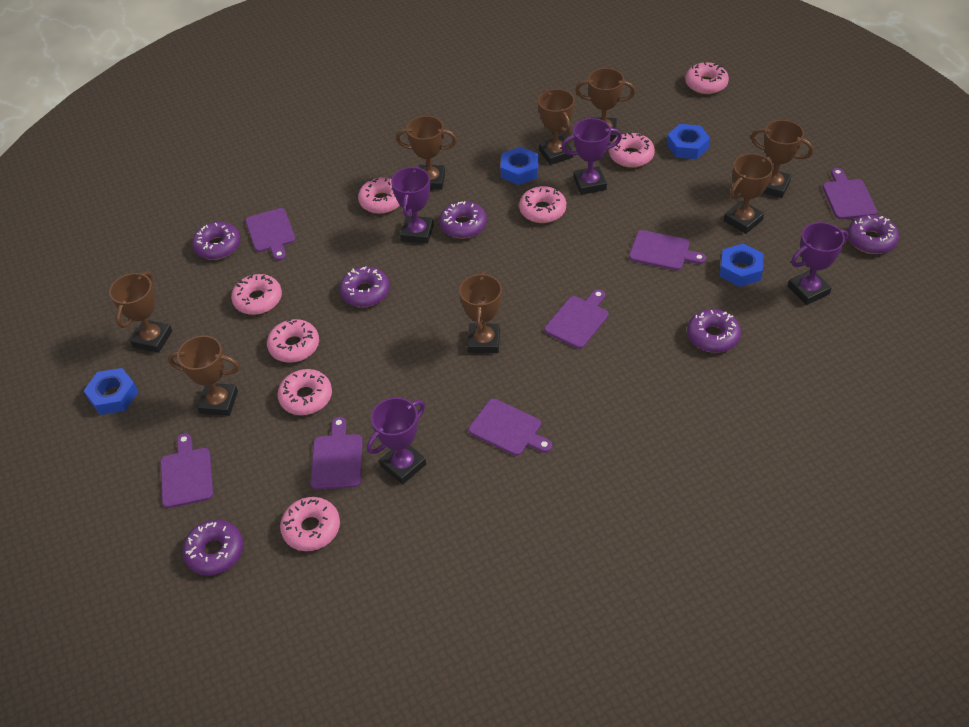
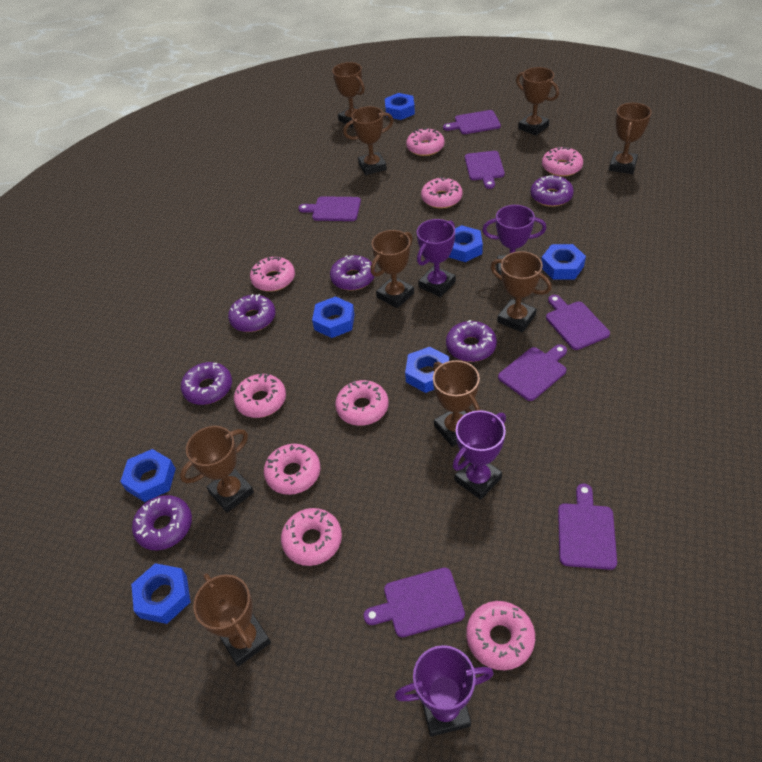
blue nut: [84,368,138,415] [500,147,539,185] [667,124,710,159] [720,243,764,287] = 4 -> [120,449,176,502] [131,563,190,624] [312,296,355,338] [385,93,415,120] [405,347,449,393] [449,225,483,262] [541,244,586,280] = 7
brown trophy: [109,271,172,353] [168,335,239,416] [396,116,457,190] [459,272,502,353] [538,89,575,165] [575,68,635,141] [724,153,774,234] [751,120,813,198] = 8 -> [180,426,254,513] [193,573,271,666] [332,62,365,128] [343,106,394,175] [370,230,414,308] [433,360,480,447] [490,251,552,332] [516,67,559,136] [609,103,652,174] = 9
pink donut: [231,274,282,315] [267,319,319,363] [278,369,332,415] [280,497,340,551] [358,177,400,214] [519,186,566,223] [609,132,655,168] [685,62,729,94] = 8 -> [234,374,286,418] [250,257,295,292] [264,444,320,495] [281,508,342,566] [335,380,389,426] [406,128,444,156] [421,177,463,208] [466,601,535,670] [542,147,583,177] = 9

